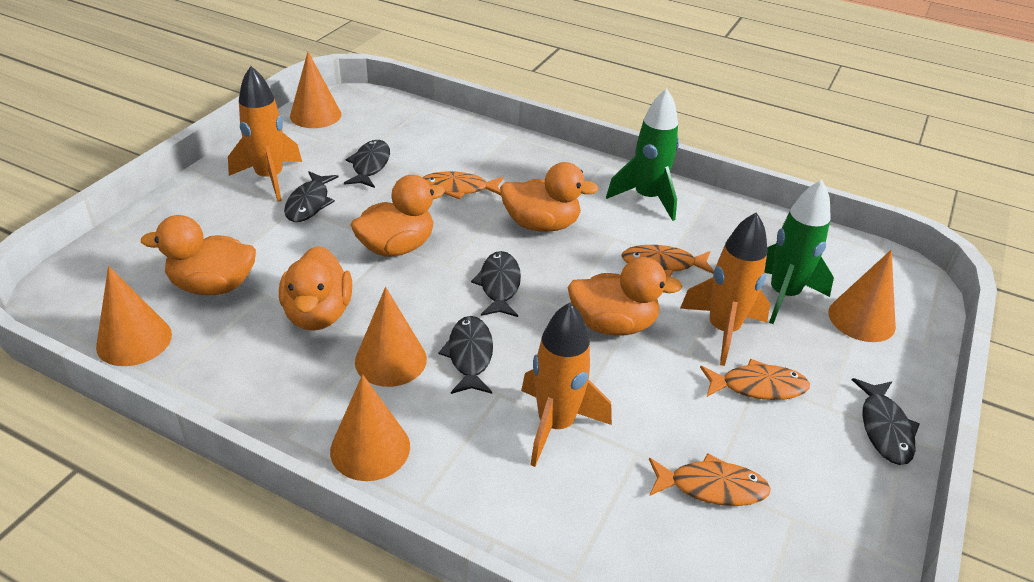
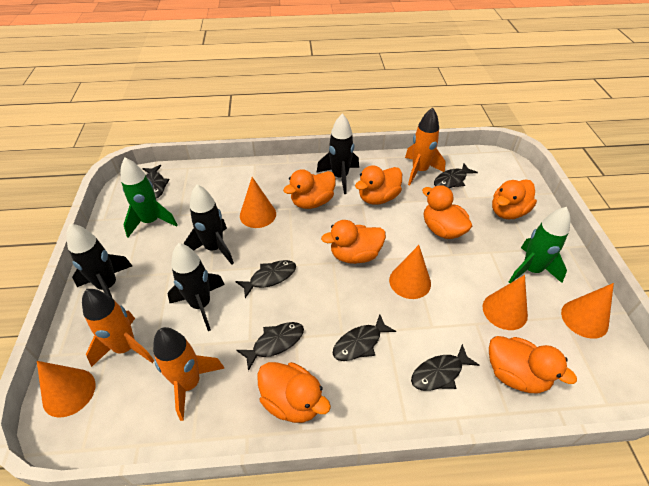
black fish: [284,171,339,222] [344,140,390,188] [439,316,493,394] [471,251,521,317] [852,378,920,465] = 5 -> [142,165,170,198] [235,260,296,298] [236,322,304,371] [333,314,396,361] [411,344,479,391] [434,163,478,188] = 6
black rocket: none = 0 -> [66,224,132,297] [168,243,225,331] [184,185,234,265] [316,114,359,194] = 4
orange duck: [141,215,256,295] [279,246,352,331] [351,175,445,257] [500,162,599,232] [568,257,682,335] = 5 -> [257,362,331,423] [283,169,336,209] [321,220,386,264] [355,165,402,205] [422,185,472,239] [489,336,577,393] [492,180,537,219] = 7
orange fish: [422,171,503,200] [621,245,714,277] [649,453,771,506] [700,359,810,400] = 4 -> none = 0

